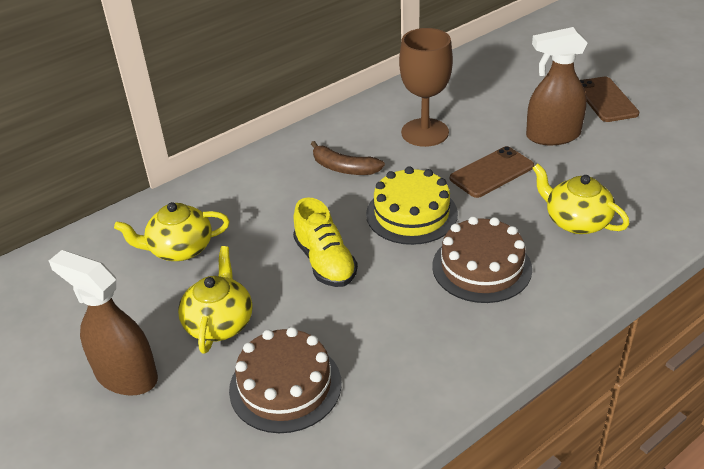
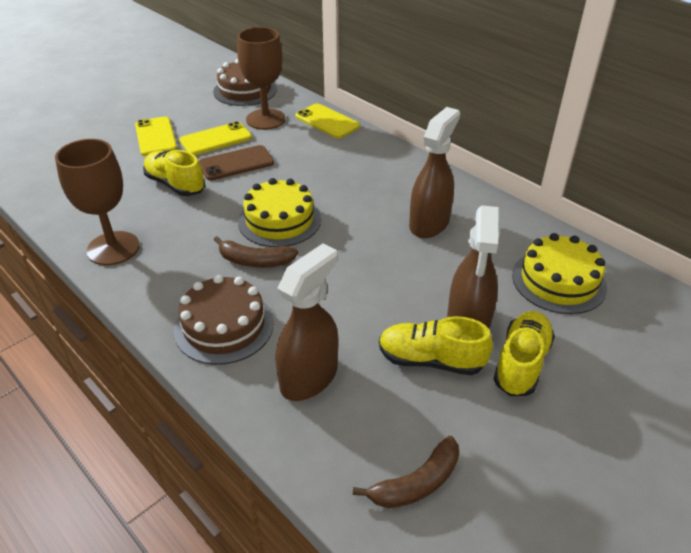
brown banana: [311,141,385,175] = 1 -> [214,236,298,267] [353,436,459,508] = 2
brown goblet: [399,28,453,147] = 1 -> [55,139,139,265] [237,27,286,130] = 2
brown phone: [450,146,534,198] [580,76,639,122] = 2 -> [199,145,274,180] = 1
brown spray bottle: [49,250,158,396] [526,27,588,145] = 2 -> [275,243,338,401] [409,107,460,238] [447,205,499,329] = 3
yellow cake: [366,166,458,245] = 1 -> [238,178,321,247] [512,233,607,314] = 2
yellow phone: none = 0 -> [135,117,177,156] [180,121,252,155] [295,103,360,138] = 3
yellow shoe: [293,197,358,287] = 1 -> [143,150,205,196] [379,316,493,375] [493,311,555,396] = 3
yellow teapot: [114,202,230,261] [178,246,252,354] [532,164,629,234] = 3 -> none = 0

